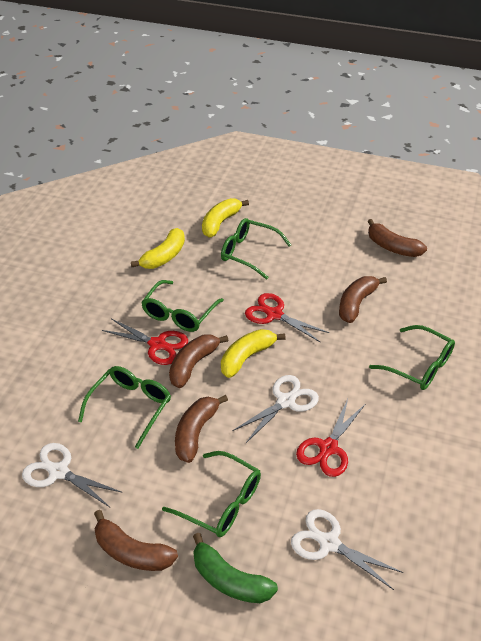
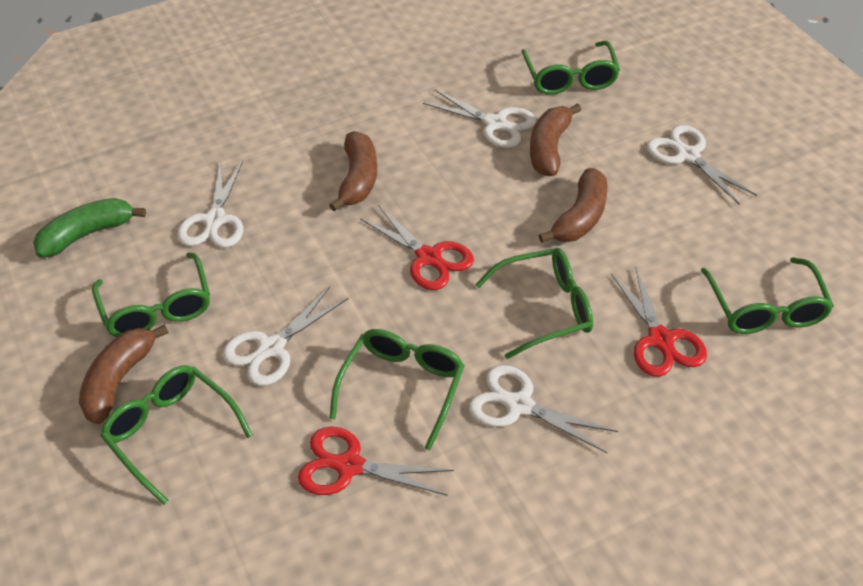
brown banana: [94,510,178,571] [169,334,228,388] [175,395,228,463] [339,276,387,323] [367,219,427,257] = 5 -> [79,324,168,424] [329,131,377,212] [530,103,582,176] [539,168,607,243] = 4
green glasses: [78,366,171,449] [141,280,224,332] [162,451,261,537] [221,218,291,279] [369,325,455,390] = 5 -> [92,252,210,337] [100,365,253,505] [329,329,465,450] [475,248,593,359] [521,41,620,95] [701,257,834,334] = 6
white scissors: [22,443,121,507] [233,375,319,443] [291,509,403,590] = 3 -> [177,161,243,248] [223,286,348,386] [423,89,536,148] [469,365,618,453] [647,125,757,205] = 5
yellow banana: [131,228,185,269] [202,198,249,237] [221,329,286,378] = 3 -> none = 0

